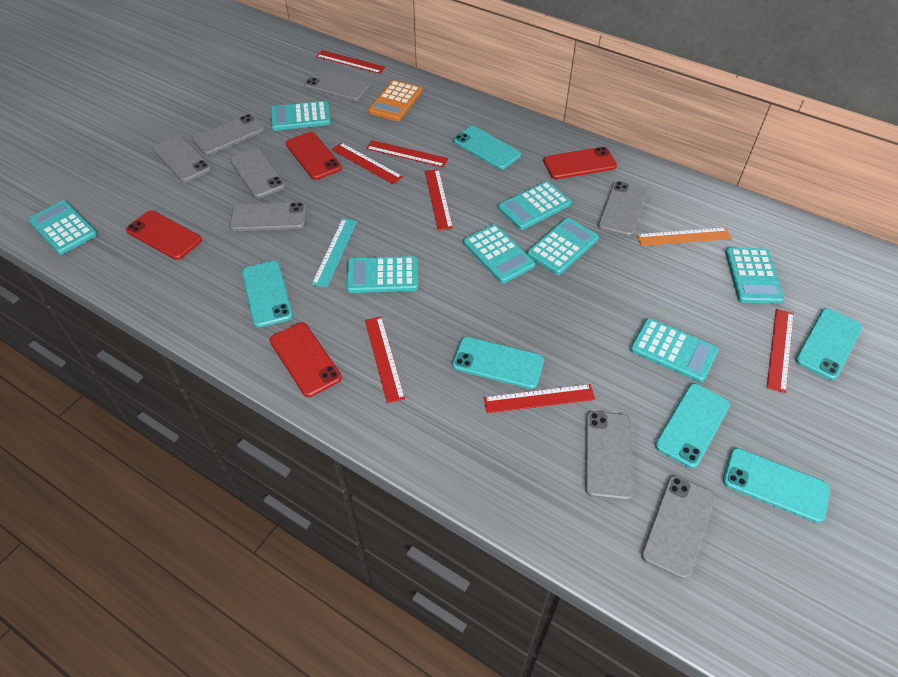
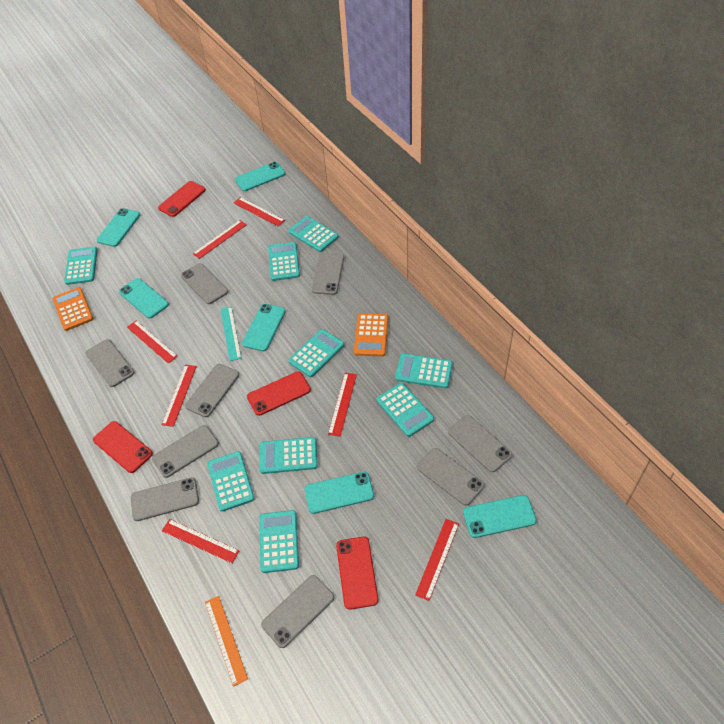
grey phone: [153,136,212,183] [193,114,265,155] [229,202,307,231] [230,148,286,198] [304,70,370,101] [585,411,633,501] [598,181,647,237] [641,476,715,579] = 8 -> [86,339,134,387] [131,477,199,521] [152,425,219,478] [181,263,228,304] [185,364,239,418] [261,575,334,648] [312,253,344,295] [417,448,484,506] [448,415,512,472] = 9
orange calculator: [368,80,422,121] = 1 -> [53,287,94,331] [354,313,389,356] = 2
turquoise calculator: [28,200,97,255] [271,101,331,131] [346,256,418,293] [463,224,535,283] [498,181,571,230] [527,218,599,275] [630,318,718,382] [725,247,784,304] = 8 -> [64,246,98,285] [207,451,255,512] [259,510,299,573] [260,437,318,474] [268,242,300,281] [288,216,339,252] [288,329,344,377] [376,383,434,437] [395,353,453,388] = 9

